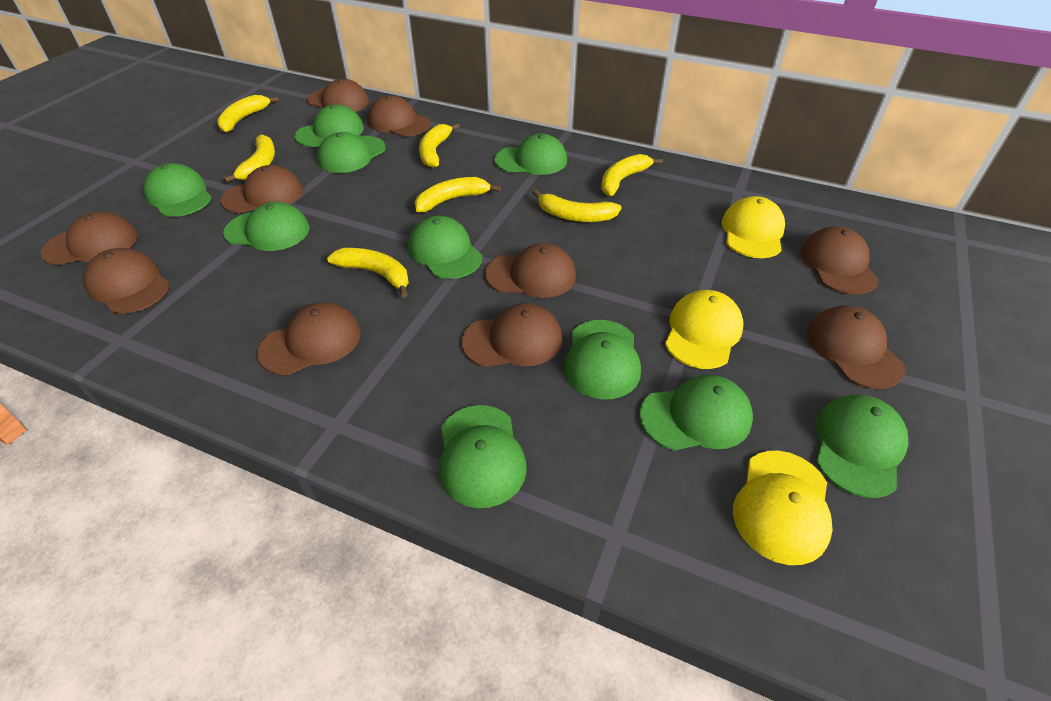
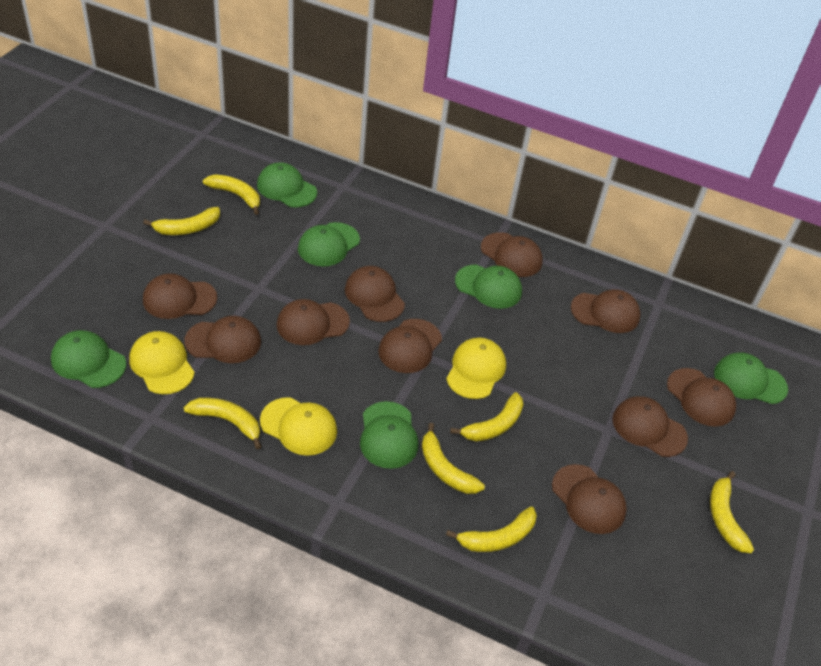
green cap: [143,163,212,217] [223,202,310,251] [295,104,364,147] [317,132,386,173] [408,216,483,279] [439,405,527,508] [494,133,567,175] [564,320,641,399] [639,375,753,451] [816,395,908,498] = 10 -> [51,330,126,388] [257,162,317,207] [298,222,360,266] [360,401,418,469] [455,265,522,309] [714,353,788,404] = 6

